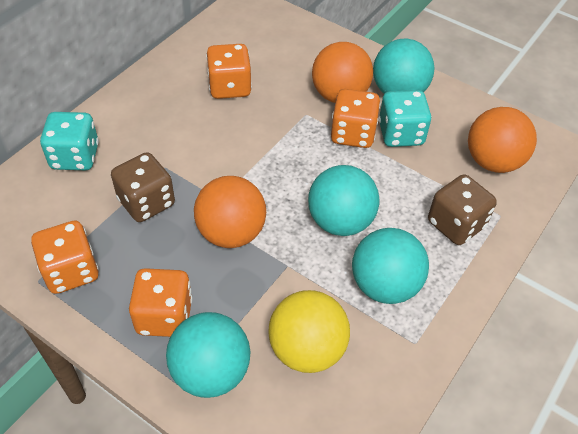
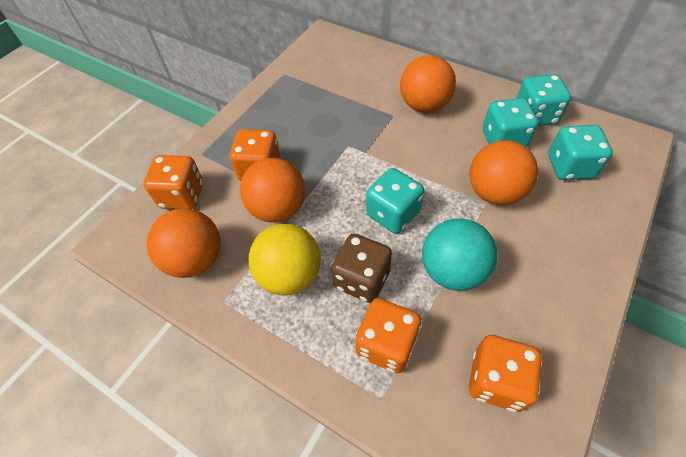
brown dice: [111,152,175,222] [428,174,497,245] = 2 -> [331,234,392,303] = 1
orange ball: [194,176,266,248] [312,42,373,103] [468,107,537,173] = 3 -> [147,208,221,278] [240,158,305,222] [400,55,456,113] [469,140,538,205] = 4
turquoise ball: [166,312,250,398] [308,165,380,236] [352,228,429,304] [373,38,435,94] = 4 -> [422,218,497,291] = 1
turquoise dice: [40,112,99,170] [378,90,432,147] = 2 -> [366,168,424,234] [483,98,539,148] [517,74,571,126] [549,125,613,180] = 4

